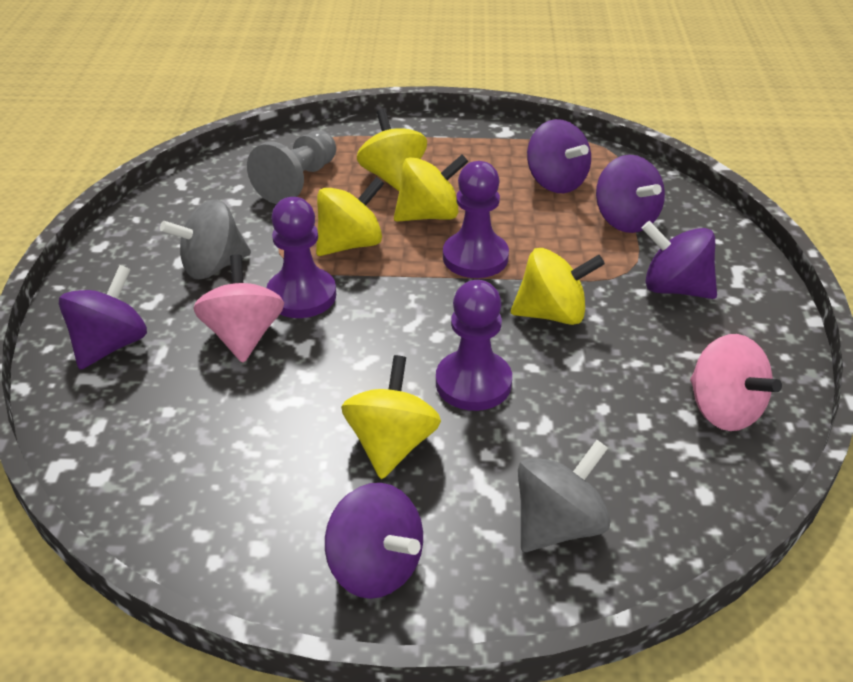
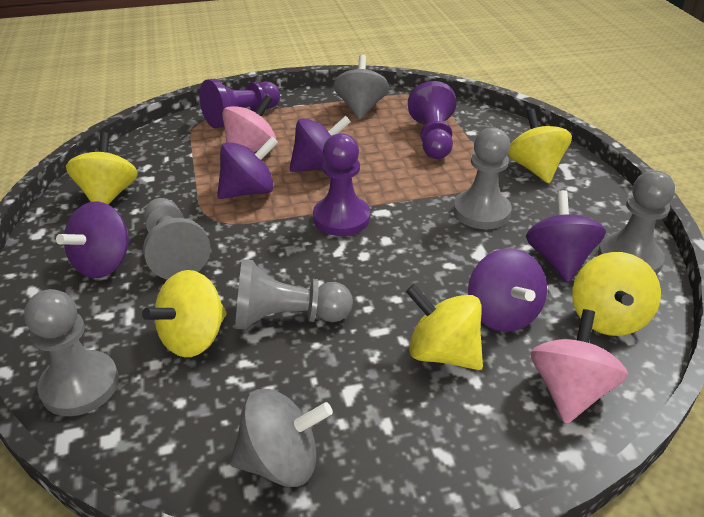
grey pawn: [247,131,336,204] = 1 -> [24,289,119,416] [143,198,211,279] [235,259,353,330] [453,127,512,229] [598,170,675,275] = 5

